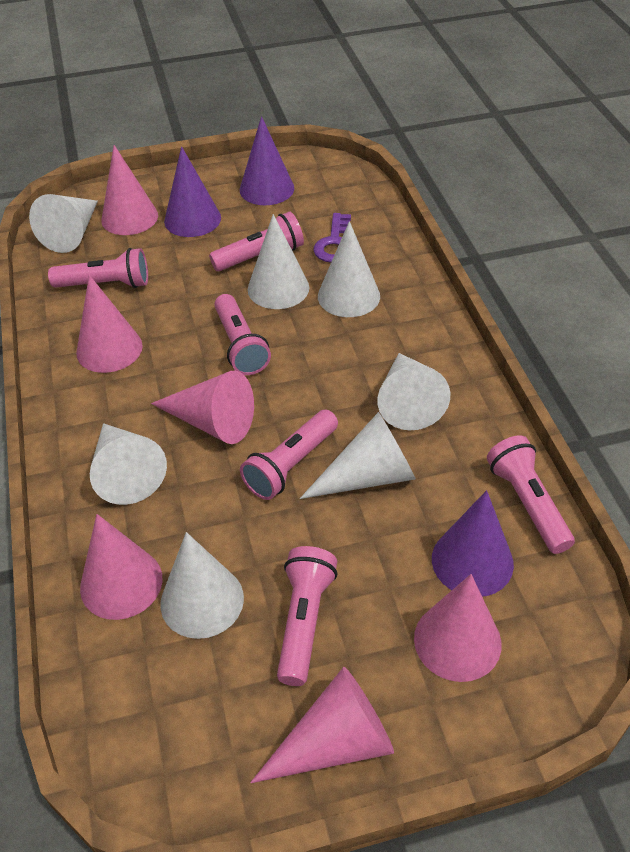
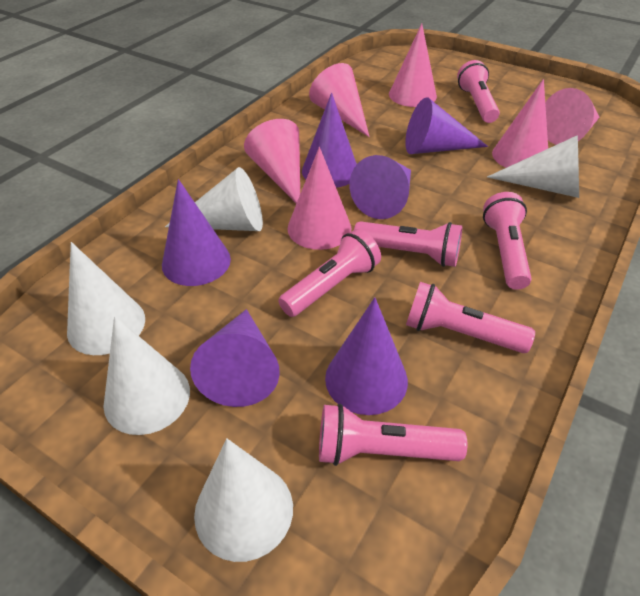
purple cone: [164,146,221,237] [240,116,294,205] [432,490,514,597] = 3 -> [162,179,231,286] [190,309,280,407] [302,93,357,188] [325,297,408,415] [350,155,411,219] [405,97,488,154] = 6
purple key: [313,213,351,263] = 1 -> none = 0
white cone: [29,194,98,253] [90,423,167,505] [160,532,244,639] [248,214,309,309] [300,412,416,499] [318,221,380,317] [378,353,450,431] = 7 -> [67,242,145,355] [103,316,190,435] [165,167,263,231] [194,439,293,562] [487,135,579,198] = 5

